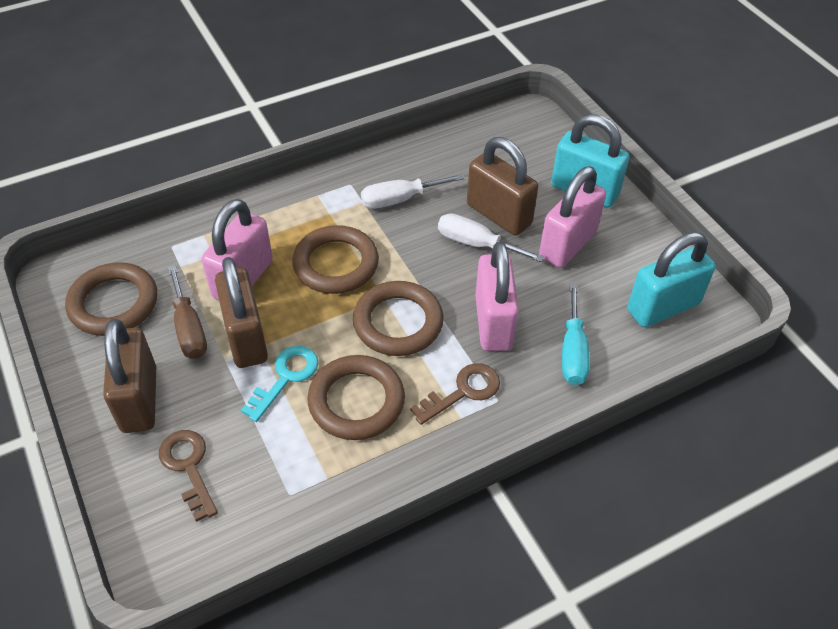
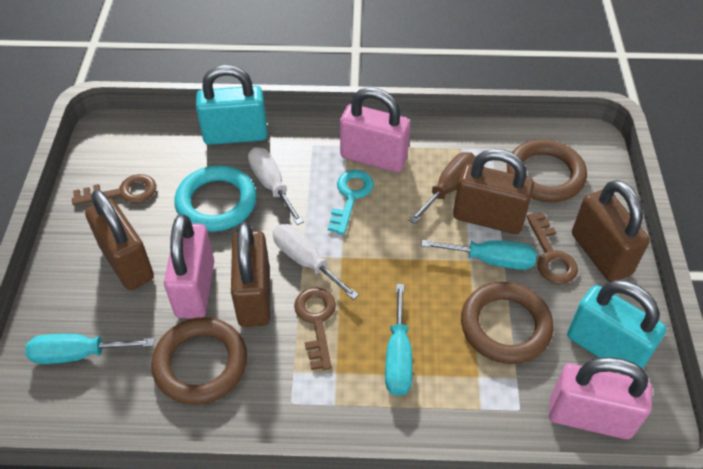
brown key: [159,430,218,522] [410,363,500,425] = 2 -> [72,174,156,205] [294,288,336,370] [526,213,578,284] = 3
brown padlock: [103,319,156,433] [215,257,268,368] [467,137,538,236] = 3 -> [85,190,154,290] [231,222,270,327] [453,149,534,234] [572,180,650,282] = 4
brown ring: [65,262,157,336] [292,225,379,294] [308,355,405,440] [353,281,444,356] = 4 -> [151,317,247,405] [461,282,554,364] [507,139,587,202] = 3
turquoise ring: none = 0 -> [175,165,257,232] = 1
turquoise screwdriver: [562,284,590,385] = 1 -> [25,334,154,364] [385,284,412,396] [421,240,537,270] = 3

